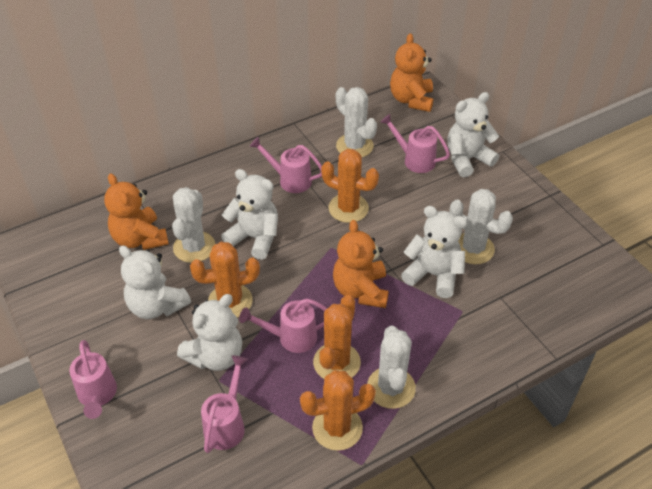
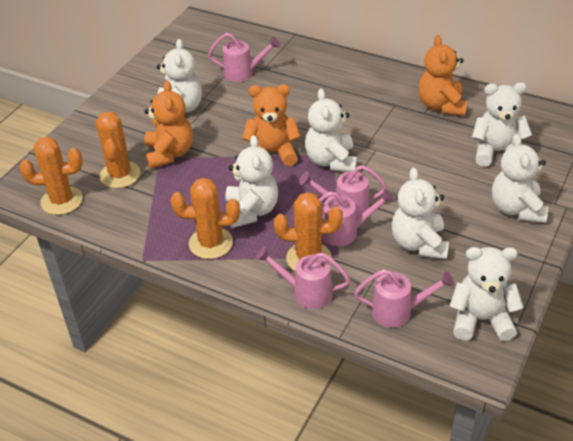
white cactus: [172,187,215,263] [336,87,377,158] [367,326,416,409] [450,189,513,264] = 4 -> none = 0
white teddy bear: [119,246,191,319] [177,294,242,371] [221,169,278,260] [401,206,467,298] [447,92,499,178] = 5 -> [157,39,202,113] [225,135,278,228] [305,89,357,172] [392,168,449,259] [450,247,524,341] [472,82,532,167] [492,134,548,223] = 7

